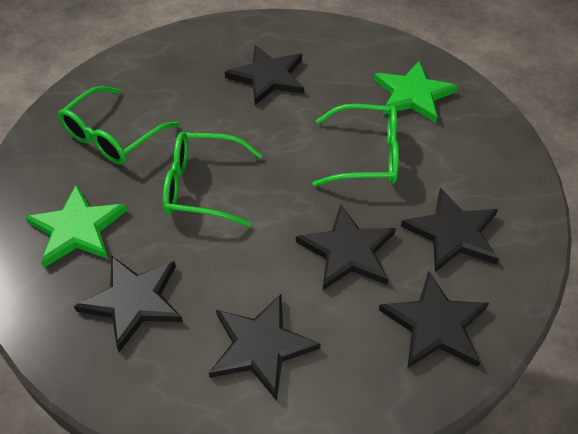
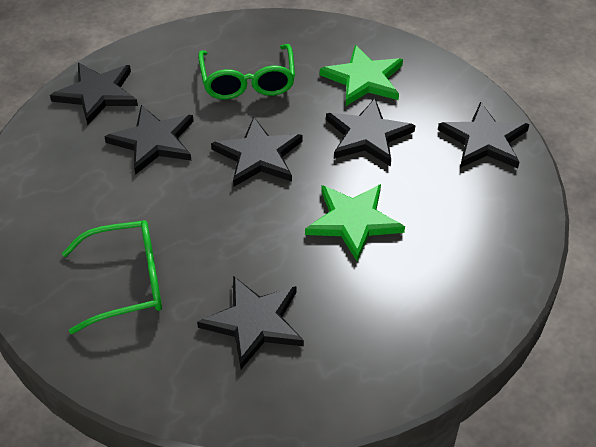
green glasses: [58,86,179,165] [163,132,263,227] [313,104,399,186] = 3 -> [62,220,162,334] [198,44,295,100] = 2

